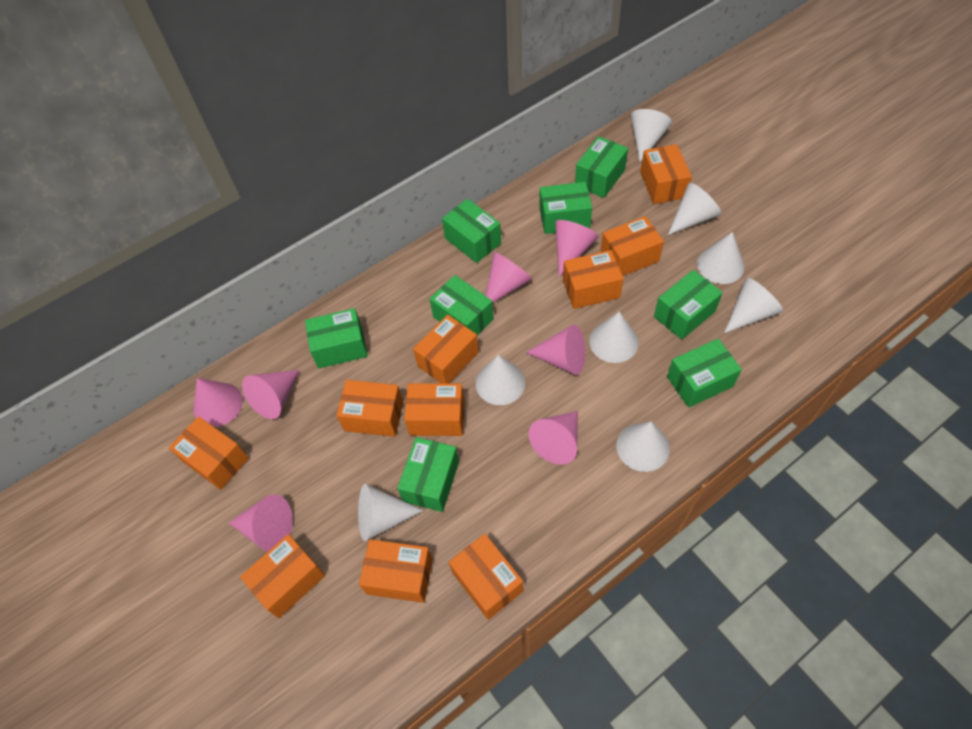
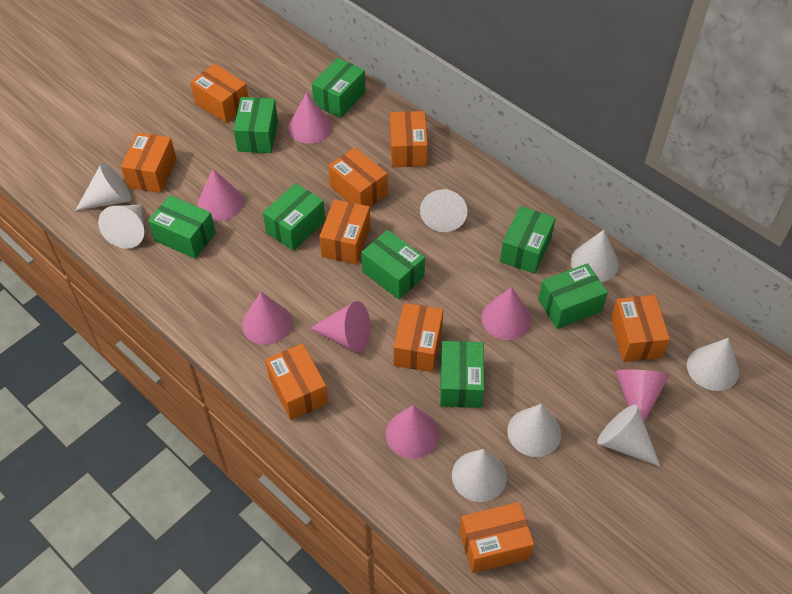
orange box: [169,416,249,490] [240,534,325,618] [336,380,403,437] [359,539,433,603] [404,383,465,436] [413,315,479,384] [449,534,524,620] [563,250,624,309] [600,216,664,276] [640,144,692,204] = 10 -> [121,132,177,193] [190,64,248,123] [265,343,328,420] [319,199,370,264] [328,147,388,206] [390,111,428,167] [393,303,443,372] [459,502,534,573] [611,295,670,362] = 9

